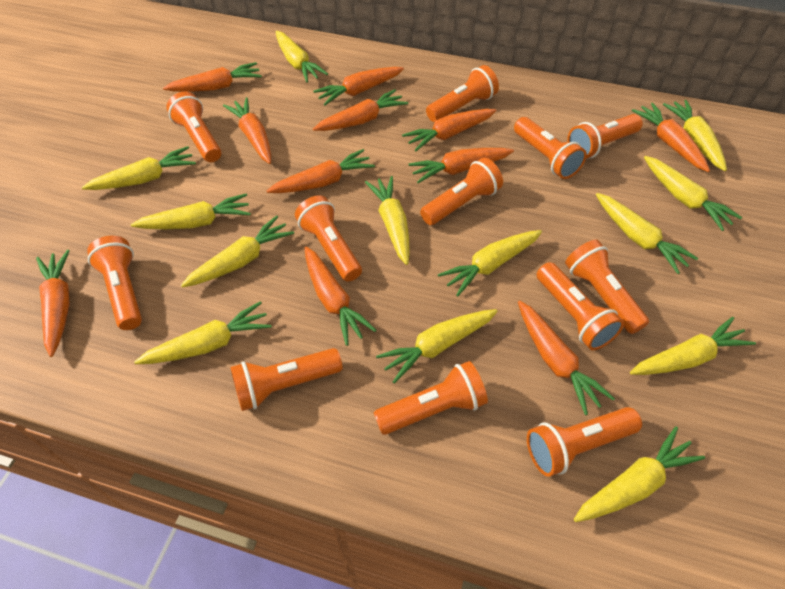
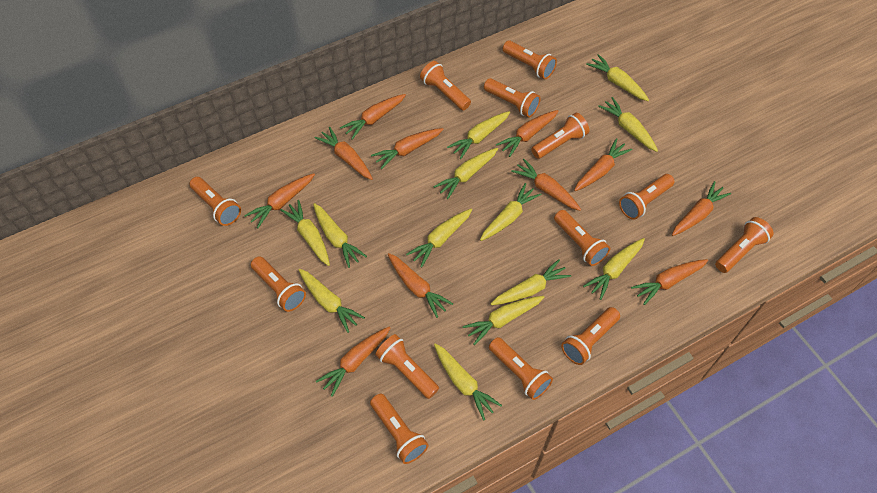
orange flashlight: [87,236,142,330] [166,92,221,162] [230,348,343,411] [295,195,362,282] [374,361,488,435] [420,158,503,225] [426,65,499,122] [514,117,587,179] [527,407,642,477] [537,262,624,350] [565,240,649,334] [567,114,643,159] = 12 -> [190,177,241,226] [251,256,306,312] [370,394,429,464] [375,334,439,399] [420,61,471,110] [484,78,540,118] [489,337,553,400] [503,41,557,79] [531,113,589,159] [554,210,610,266] [561,307,620,365] [619,174,675,220] [715,217,774,273] = 13

